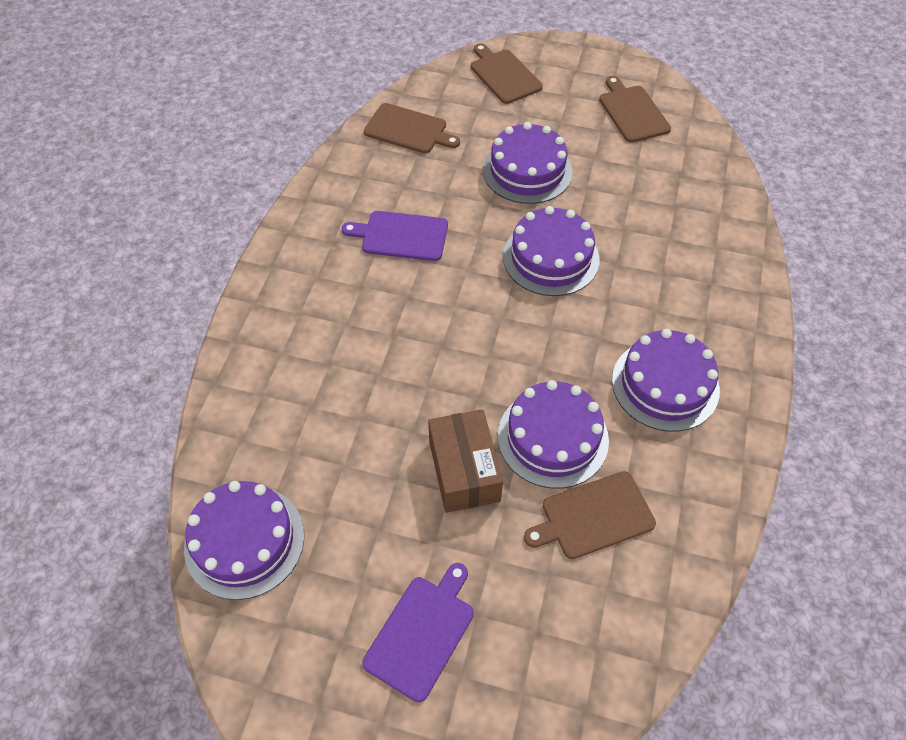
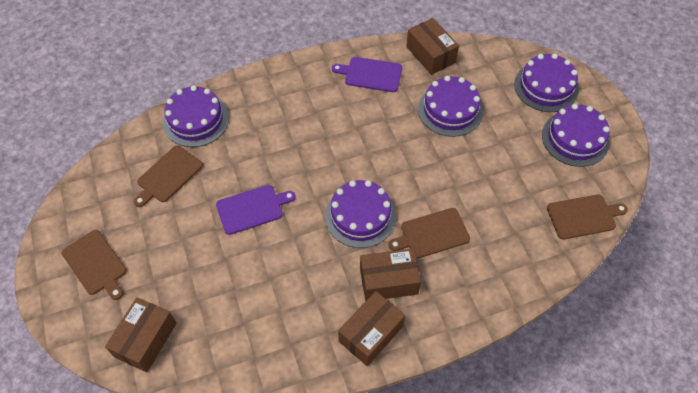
brown box: [428,409,503,513] = 1 -> [105,297,177,372] [338,291,405,366] [360,248,421,301] [406,18,459,75] = 4

